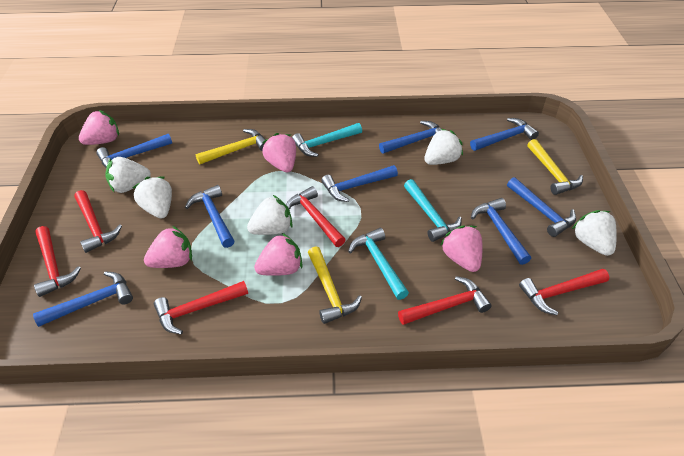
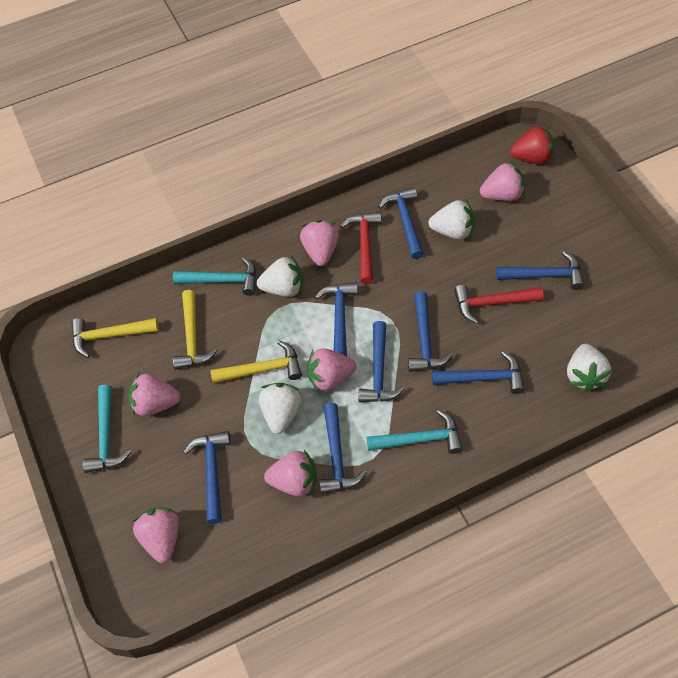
pink strawberry: [79,110,119,145] [144,226,192,268] [254,233,303,276] [262,133,296,172] [441,225,483,272] = 5 -> [129,372,180,416] [133,508,179,563] [264,450,317,497] [300,220,339,266] [307,348,357,392] [480,161,525,201] = 6
red hammer: [34,226,81,297] [74,190,122,253] [154,281,248,334] [286,186,346,247] [398,276,492,325] [519,269,609,315] = 6 -> [340,212,381,284] [454,285,544,324] = 2
red strawberry: none = 0 -> [510,125,555,164] = 1
white strawberry: [105,157,151,193] [132,177,172,218] [247,195,292,235] [424,129,463,165] [572,210,617,256] = 5 -> [257,255,303,297] [259,383,302,434] [428,200,475,240] [567,344,612,392] = 4

